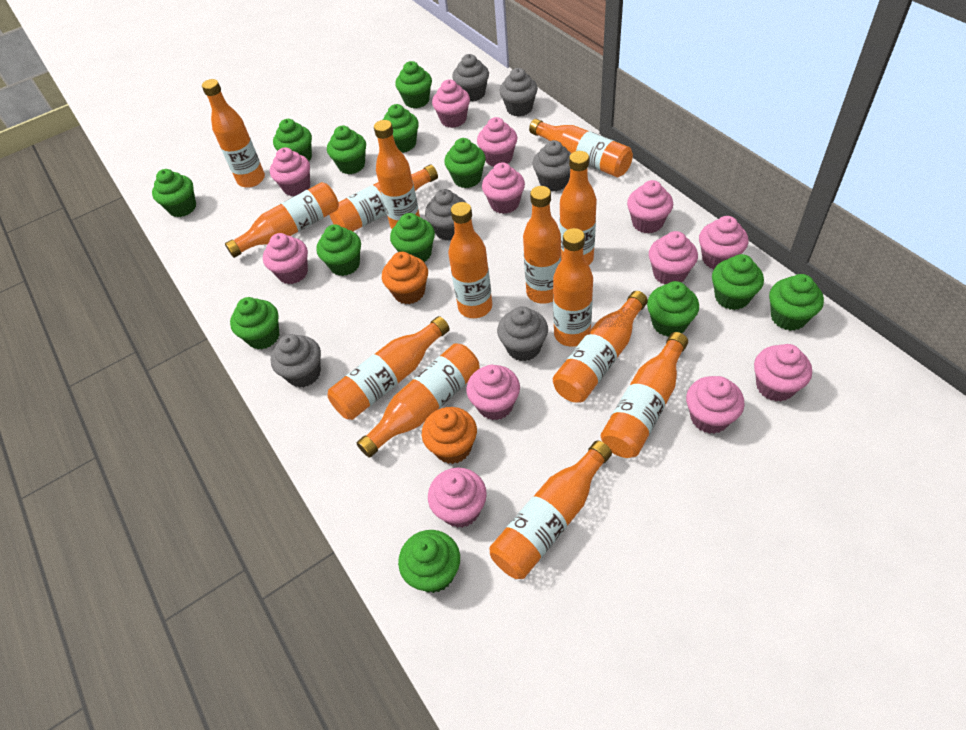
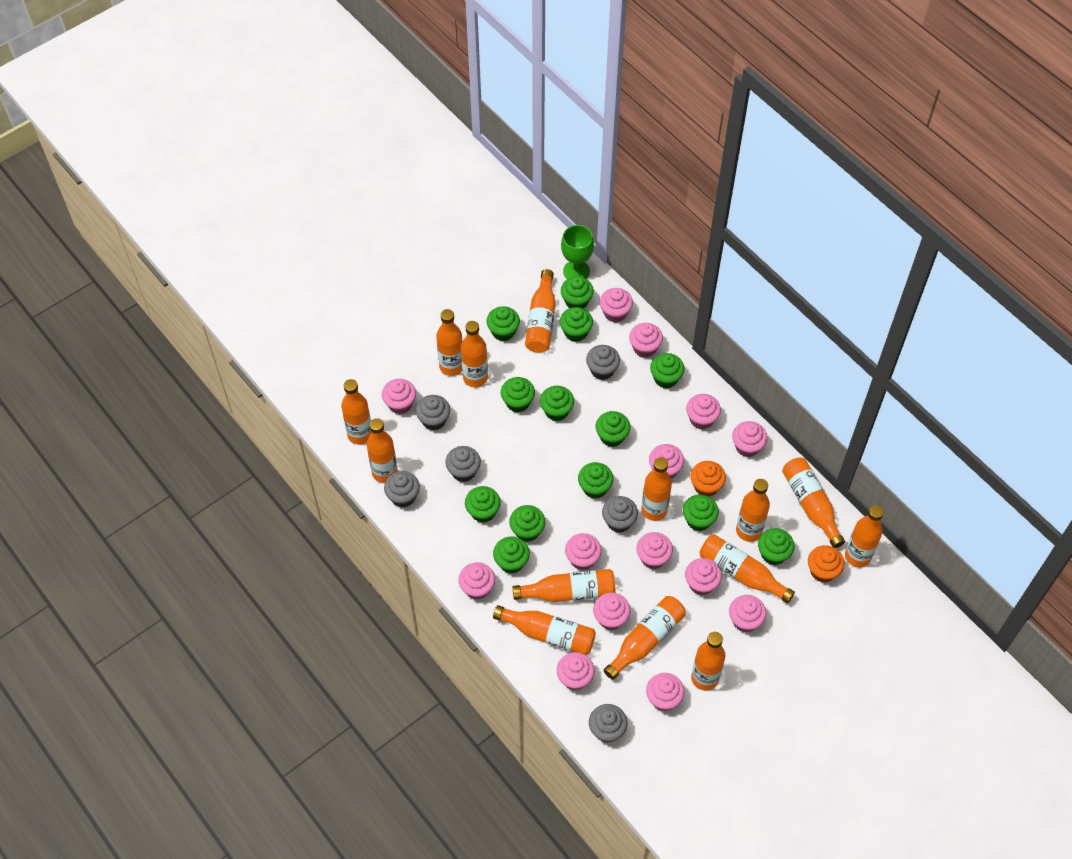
green goblet: none = 0 -> [561,225,594,279] = 1
pink cupcake: [263,233,308,284] [270,147,310,196] [428,468,487,528] [432,79,470,128] [466,365,520,420] [477,117,517,167] [482,162,525,214] [627,180,673,234] [649,231,698,285] [686,376,745,434] [699,216,748,270] [754,344,812,402] = 12 -> [382,379,416,414] [458,562,495,600] [557,652,595,691] [565,533,602,570] [593,593,631,630] [600,288,633,322] [629,323,663,358] [636,532,673,569] [646,673,685,711] [649,444,684,478] [685,558,722,595] [686,394,721,429] [729,595,766,633] [732,421,767,457] = 14

